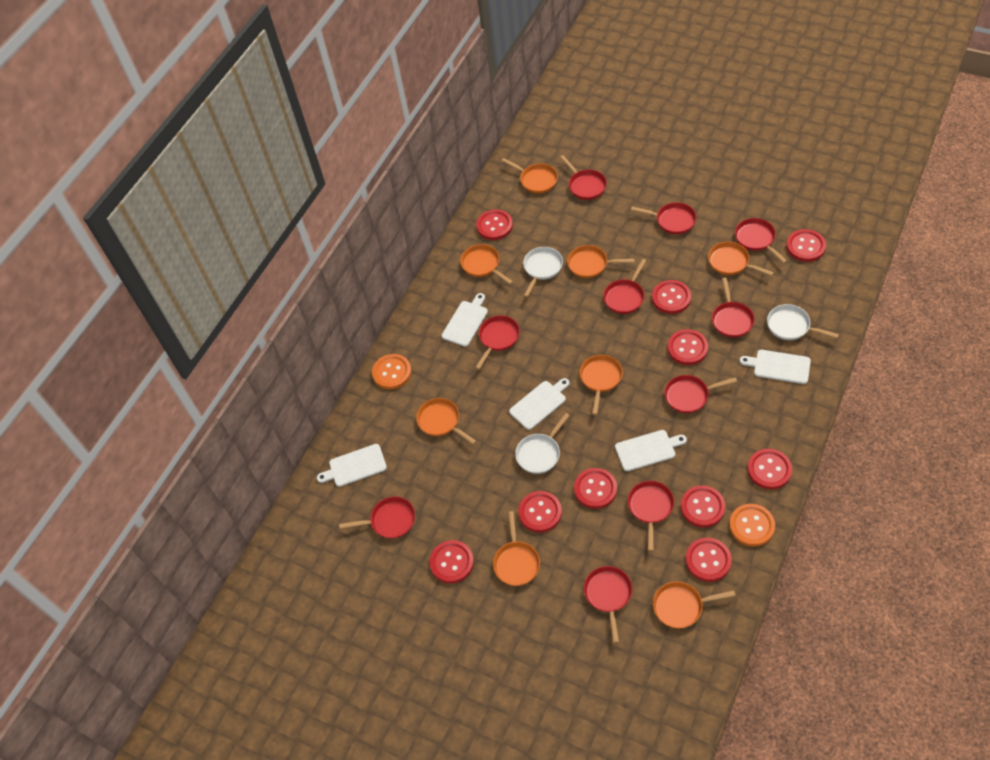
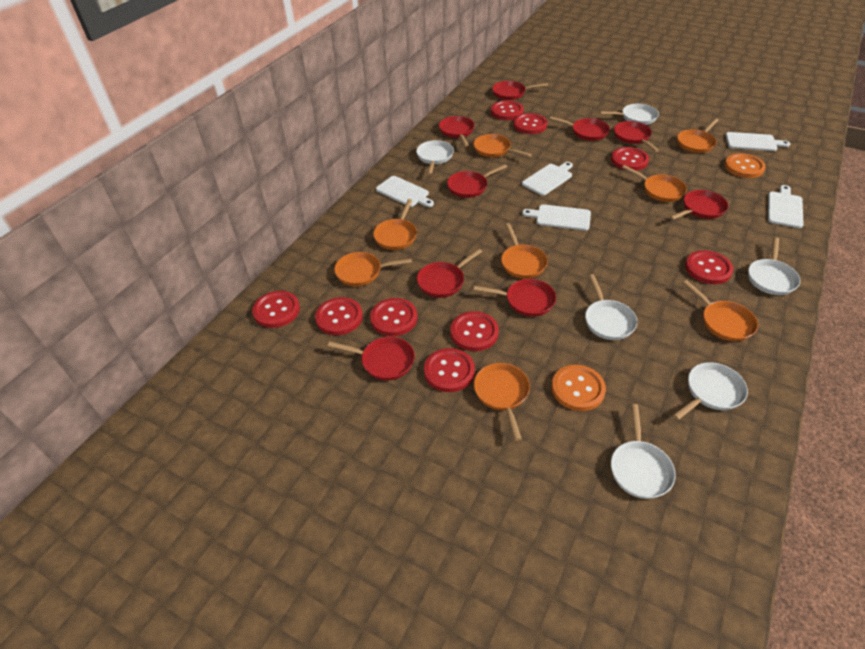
red button: [429,540,474,583] [476,209,513,240] [518,491,562,532] [574,468,617,509] [652,280,691,314] [668,329,708,365] [681,485,725,527] [685,538,732,582] [747,449,792,489] [786,229,826,262] = 10 -> [252,291,300,328] [315,297,363,335] [370,298,418,336] [424,348,475,392] [450,311,499,351] [491,100,524,120] [513,113,547,134] [611,147,649,171] [685,250,733,284] = 9
red pan: [339,497,415,539] [475,315,520,370] [560,155,607,200] [584,566,632,643] [603,259,646,314] [628,481,674,551] [631,202,696,234] [664,375,737,413] [712,278,755,338] [735,218,787,263] = 10 -> [328,337,415,380] [417,249,482,298] [439,116,475,146] [447,164,507,198] [474,279,556,317] [492,81,548,100] [549,116,610,141] [614,121,659,152] [670,190,728,220] = 9
white pan: [515,413,570,474] [523,247,563,297] [767,304,839,340] = 3 -> [416,140,454,175] [585,274,638,340] [599,104,659,125] [611,404,676,499] [673,362,748,420] [748,237,800,295] = 6

